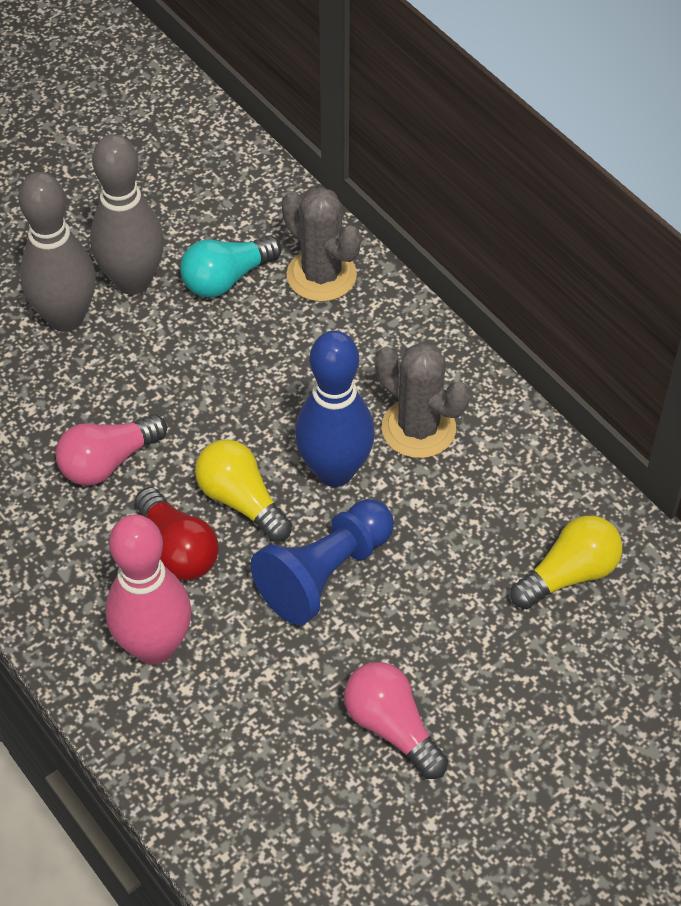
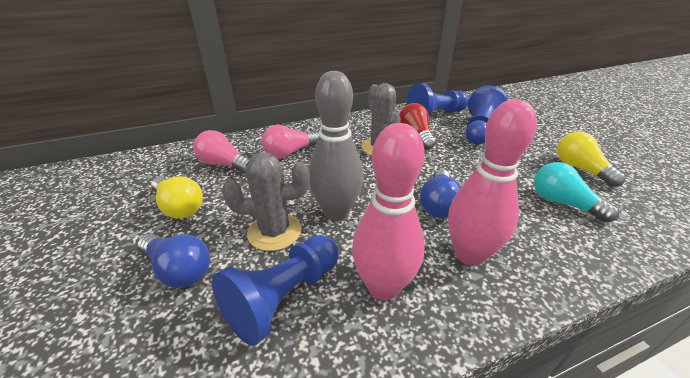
blue bowling pin: [295,331,375,487] = 1 -> none = 0
blue light bulb: none = 0 -> [137,233,210,288] [420,169,461,218] = 2
blue pawn: [250,499,394,625] = 1 -> [212,235,339,346] [406,83,469,116] [465,85,508,145] = 3
grey bowling pin: [18,172,96,332] [90,134,164,295] = 2 -> [309,71,363,221] = 1
pink bowling pin: [105,514,191,665] = 1 -> [352,123,425,301] [448,99,537,266] = 2

